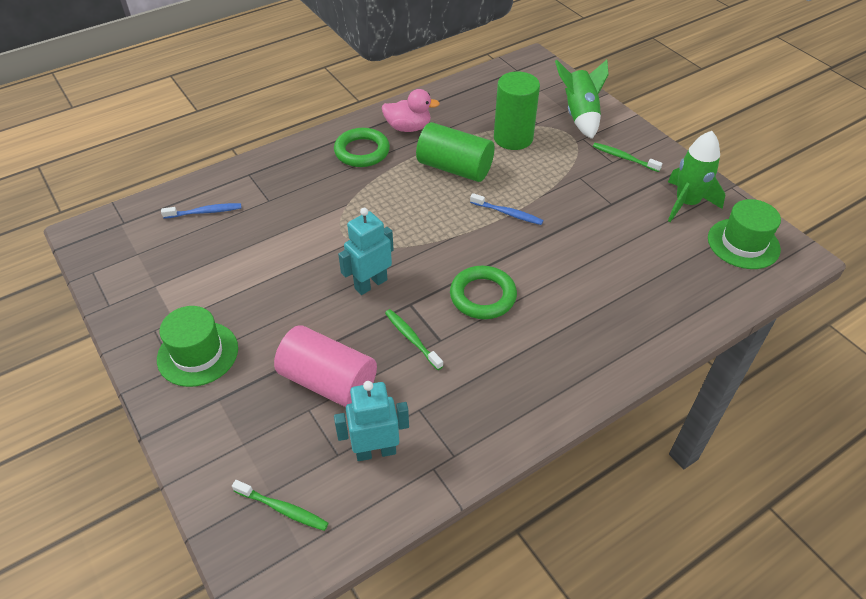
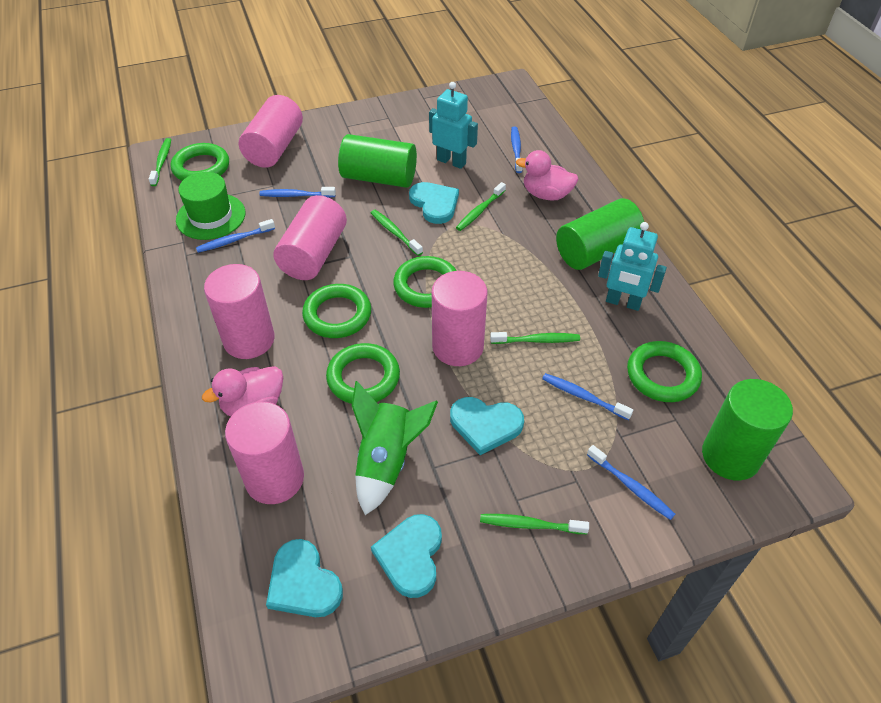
blue toothbrush: [161,203,241,219] [470,193,543,225] = 2 -> [196,219,275,253] [259,187,336,198] [511,126,522,173] [542,373,633,420] [587,445,675,520] = 5
green cylinder: [416,122,495,182] [494,71,540,150] = 2 -> [338,134,417,188] [556,198,644,270] [702,379,793,480] = 3
green hat: [157,306,238,387] [708,199,781,269] = 2 -> [176,172,246,240] = 1
green ring: [334,128,390,167] [450,266,517,319] = 2 -> [171,143,229,181] [302,284,371,338] [326,343,400,404] [393,256,457,308] [627,341,702,402] = 5
green rocket: [555,60,609,139] [668,131,725,222] = 2 -> [352,381,438,515] = 1
green toothbrush: [232,480,328,531] [385,309,443,370] [593,143,662,172] = 3 -> [149,138,171,186] [371,210,423,256] [456,182,506,231] [480,514,589,534] [490,332,580,344] = 5
pink cylinder: [274,325,377,407] = 1 -> [204,264,275,359] [225,402,304,504] [239,95,303,168] [273,195,347,280] [432,271,488,366] = 5
pink duck: [382,89,440,132] = 1 -> [202,366,283,417] [516,150,579,201] = 2
turquoise heart: none = 0 -> [266,539,343,617] [371,514,442,598] [409,182,459,224] [450,397,524,455] = 4

